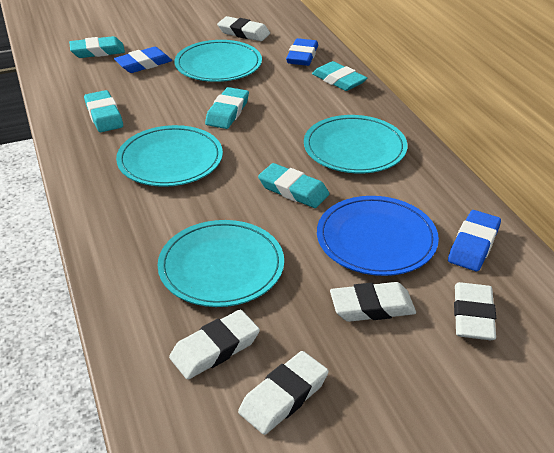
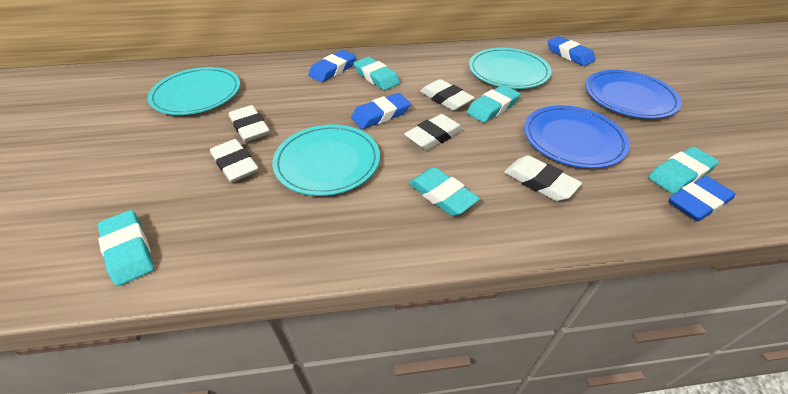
blue eraser: [114,47,172,73] [286,38,318,66] [448,210,501,271] = 3 -> [308,50,356,82] [351,93,411,129] [548,36,596,66] [669,176,736,221] = 4
blue plate: [317,196,439,276] = 1 -> [524,105,630,168] [585,70,682,119] = 2
turquoise plate: [116,125,223,187] [158,220,284,307] [175,40,262,82] [304,115,407,174] = 4 -> [148,67,240,115] [272,124,380,196] [469,48,552,89] = 3

